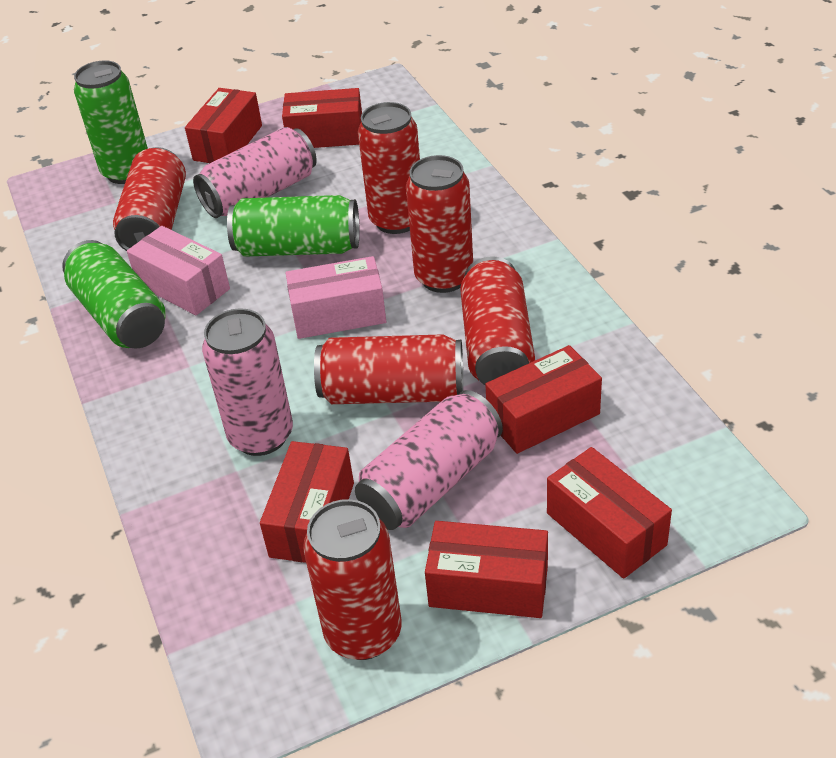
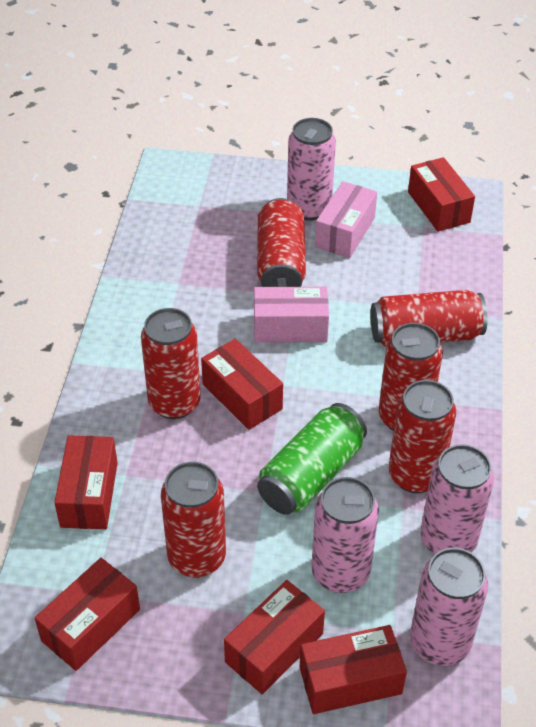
green can: [62,240,166,349] [74,60,148,184] [227,195,359,257] = 3 -> [257,403,367,515] = 1
pink can: [193,127,317,218] [202,309,293,456] [355,390,503,530] = 3 -> [287,118,336,221] [311,477,379,593] [410,548,488,666] [421,444,494,554] = 4

